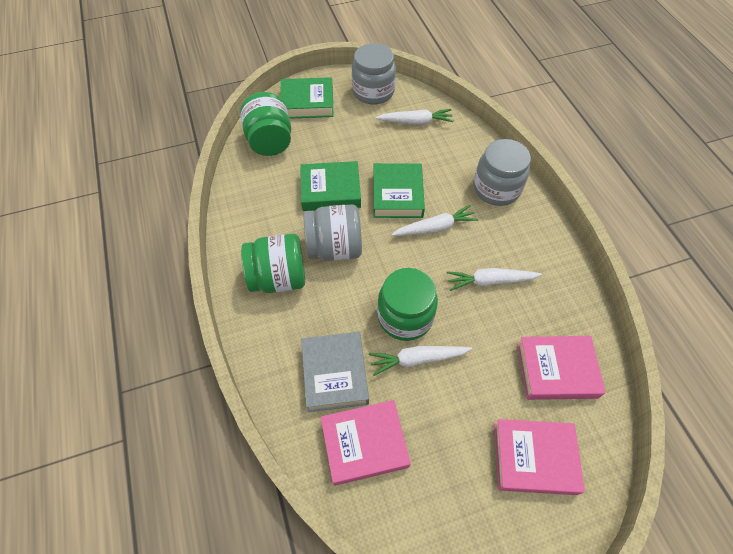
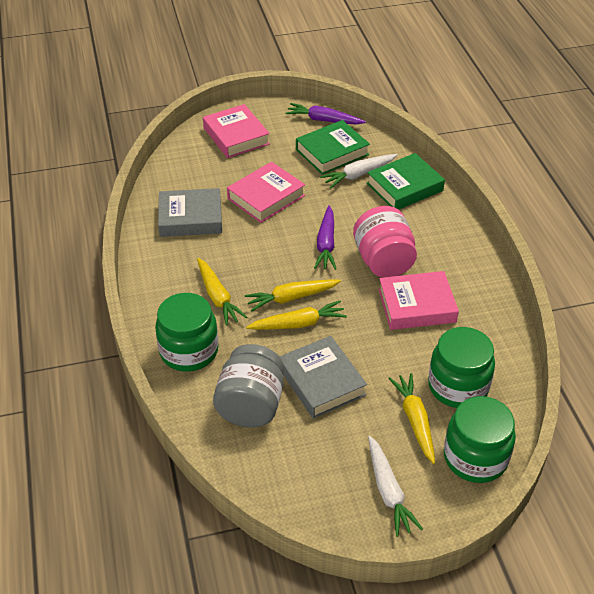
green book: [280,77,334,119] [300,161,361,211] [373,163,425,218] = 3 -> [296,120,370,175] [367,153,445,210] = 2
grey book: [301,332,369,412] = 1 -> [158,188,222,237] [279,336,367,419] = 2
grey jar: [304,204,362,261] [352,43,396,105] [474,139,531,206] = 3 -> [213,344,284,428] = 1
pink jar: none = 0 -> [353,206,417,278] = 1
purple carrot: none = 0 -> [285,103,366,125] [314,205,336,270] = 2
white carrot: [369,346,472,376] [375,109,454,125] [391,205,479,236] [446,268,542,291] = 4 -> [320,154,397,188] [368,436,423,537] = 2
yellow carrot: none = 0 -> [197,258,247,326] [245,279,341,312] [246,300,347,330] [388,373,435,464] = 4

